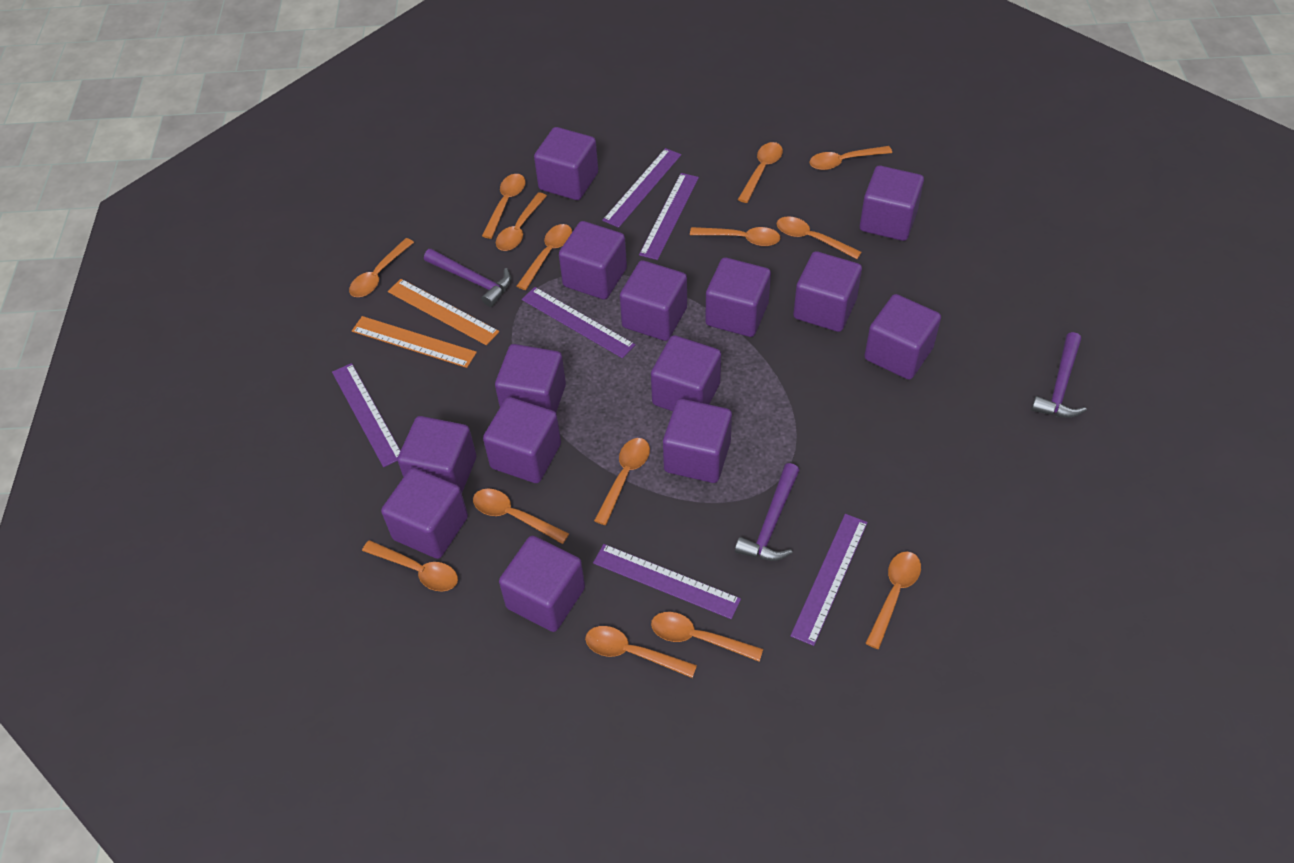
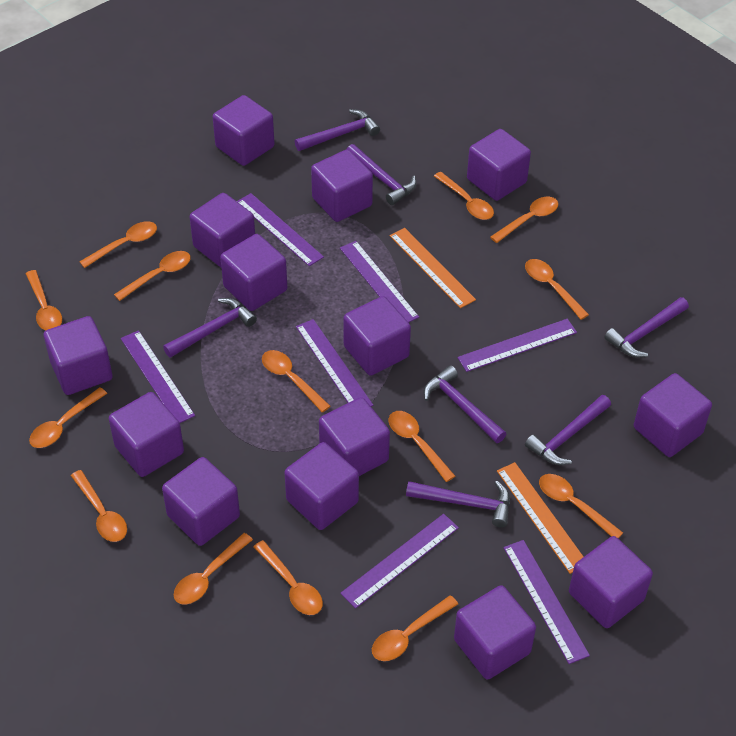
purple hammer: [424,249,511,307] [735,463,800,561] [1031,332,1087,418] = 3 -> [163,298,257,358] [295,109,380,151] [346,144,416,205] [406,481,510,527] [424,365,506,443] [525,395,611,465] [604,297,689,358] = 7
purple ruler: [332,363,401,467] [522,287,635,358] [593,544,741,619] [602,148,681,228] [639,173,699,260] [790,514,868,646] = 6 -> [121,330,195,423] [237,193,324,266] [296,319,373,407] [340,241,419,322] [340,514,459,609] [457,319,577,372] [504,540,590,664] = 7

